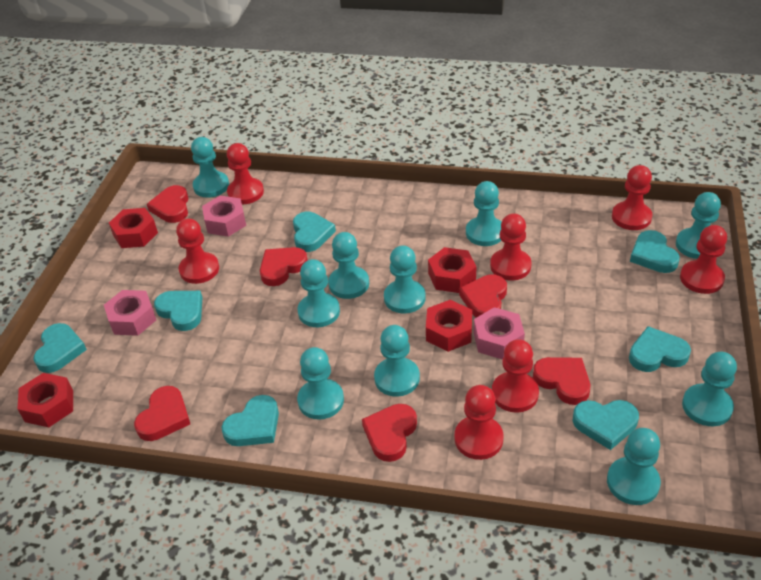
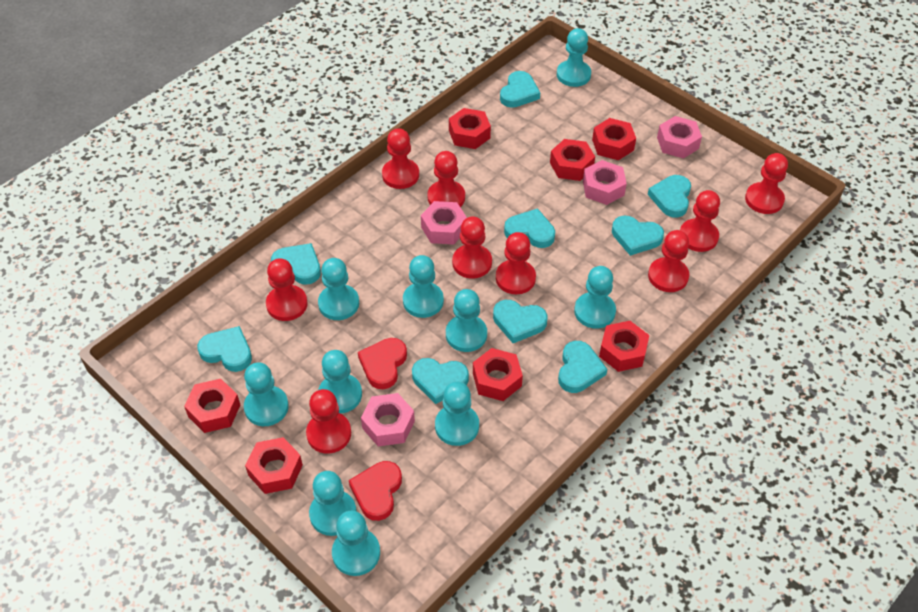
pink nut: [104,290,156,336] [202,196,246,237] [474,307,525,360] = 3 -> [361,393,415,447] [421,201,467,245] [583,160,627,205] [657,116,702,159] = 4
red heart: [134,386,190,441] [147,185,189,223] [260,247,308,286] [362,404,417,462] [459,274,507,318] [533,357,590,405] = 6 -> [349,461,402,521] [358,338,407,389] = 2
red nut: [18,373,73,427] [109,208,158,248] [426,300,472,352] [428,247,476,293] = 4 -> [184,379,240,433] [245,437,303,494] [449,108,491,149] [473,348,523,401] [550,139,595,181] [592,118,636,160] [599,321,649,372] = 7
red pawn: [176,218,219,284] [227,143,264,204] [454,385,503,460] [490,213,532,280] [492,339,539,413] [612,165,652,230] [680,225,727,294] = 7 -> [266,258,308,321] [306,389,351,454] [382,128,419,189] [427,151,465,207] [452,217,492,279] [496,232,536,294] [648,230,689,292] [680,190,720,252] [745,153,788,214] = 9
turquoise heart: [34,323,87,373] [154,291,202,331] [222,395,279,446] [293,212,336,252] [573,400,639,450] [629,326,691,372] [630,230,680,273] = 7 -> [197,326,252,372] [271,243,321,285] [412,358,469,404] [493,300,548,343] [500,71,540,108] [504,208,555,248] [558,341,607,393] [612,216,664,256] [648,175,691,218] = 9

